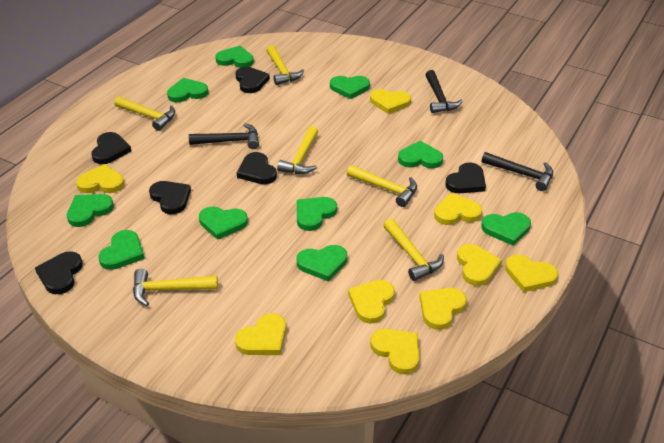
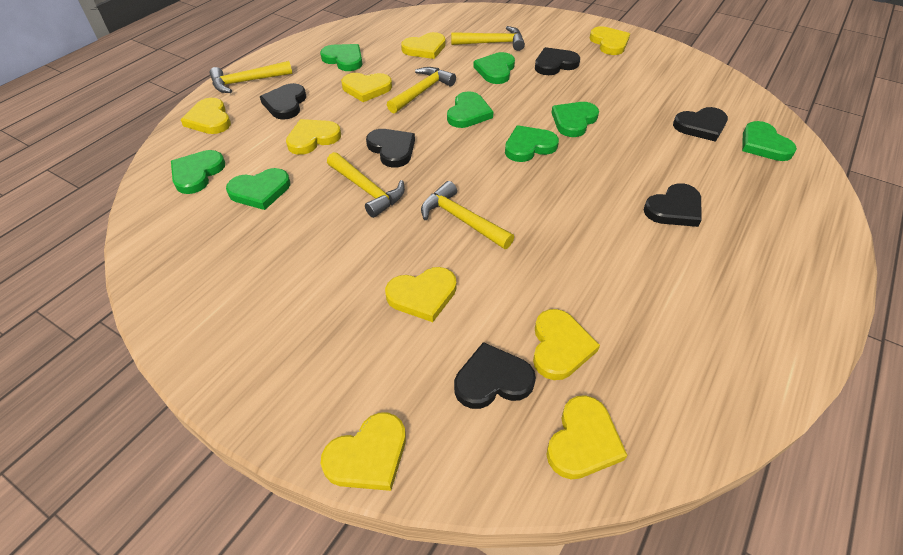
black hammer: [189,123,259,149] [425,70,463,113] [481,152,553,191] = 3 -> none = 0
green heart: [67,194,114,227] [98,230,145,270] [167,78,208,102] [199,206,248,240] [215,46,254,68] [297,197,337,231] [297,245,347,281] [330,76,370,99] [398,141,443,168] [481,212,531,246] = 10 -> [171,150,225,194] [226,168,290,210] [320,44,362,71] [447,91,493,128] [474,52,515,84] [505,125,559,162] [551,102,599,137] [742,121,797,161] = 8
yellow hammer: [114,96,175,131] [133,269,218,306] [266,45,304,85] [277,126,318,174] [347,165,417,207] [383,219,444,281] = 6 -> [209,61,292,93] [327,152,405,218] [387,67,456,113] [421,181,514,249] [451,26,525,51] = 5

